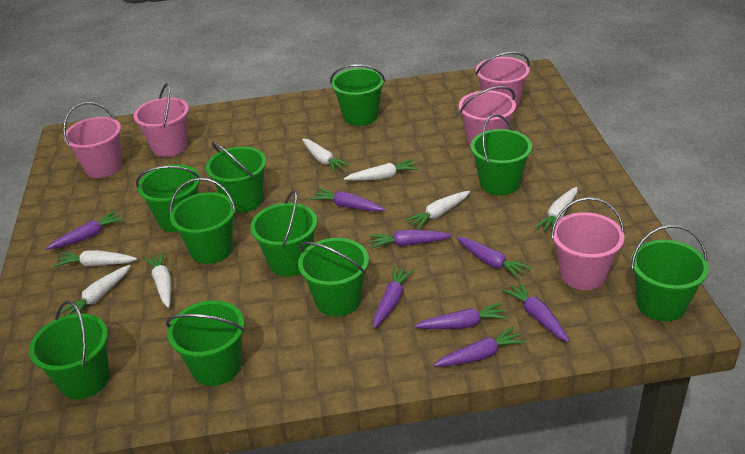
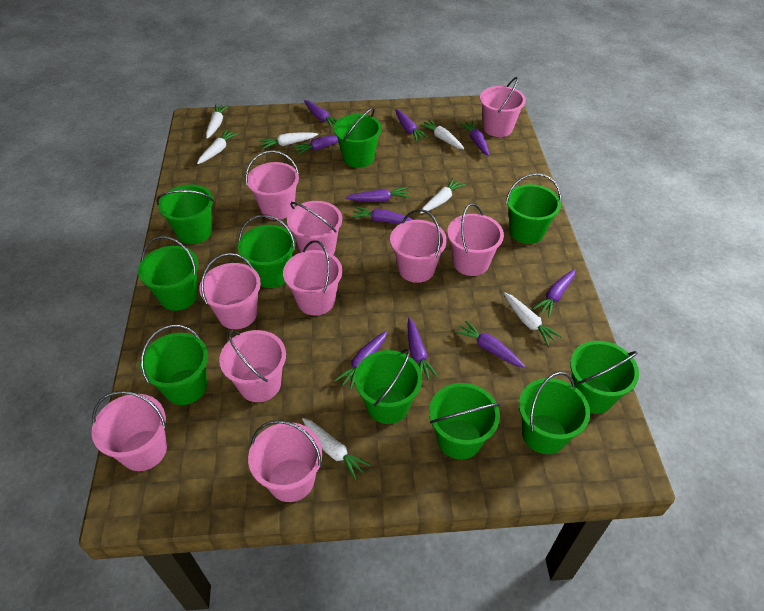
pink bucket: [63,102,122,178] [133,83,189,157] [459,86,516,147] [476,52,530,111] [551,197,624,290] = 5 -> [92,391,167,471] [199,253,261,329] [219,330,286,402] [246,150,299,220] [248,420,323,502] [283,240,343,316] [287,201,342,255] [390,209,447,283] [447,203,504,276] [480,77,526,137] = 10
purple carrot: [46,210,124,249] [311,188,385,212] [369,230,452,249] [373,266,414,328] [415,303,508,329] [434,326,526,367] [456,237,531,280] [502,282,569,342] = 8 -> [293,135,339,155] [304,100,338,128] [334,331,387,390] [345,187,410,202] [351,206,414,224] [395,109,429,142] [408,318,438,380] [455,320,525,368] [460,121,489,156] [533,269,576,317] = 10

